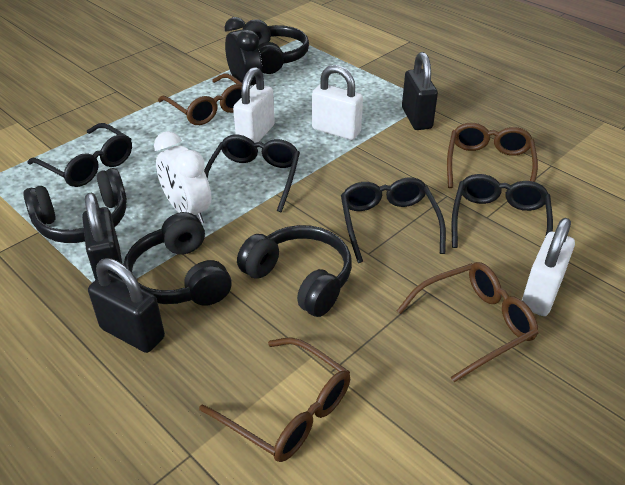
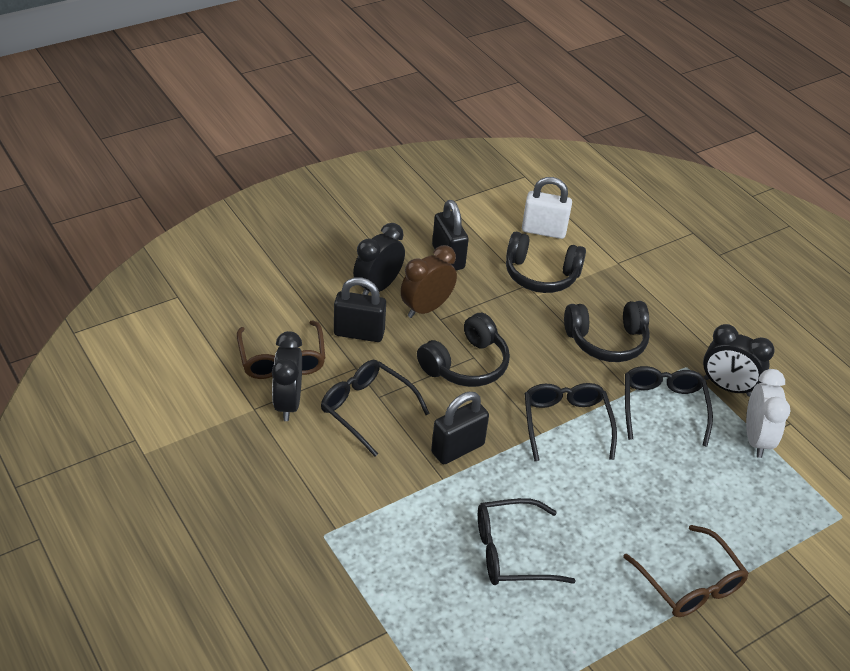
black clock: [225,17,262,89] = 1 -> [272,331,302,421] [353,223,405,295] [703,324,775,397] = 3
black headphones: [23,168,127,243] [123,212,232,306] [237,225,352,317] [243,19,309,74] = 4 -> [417,313,510,387] [506,232,586,293] [564,301,650,362] = 3
brown clock: none = 0 -> [400,245,457,318] = 1
brown glasses: [158,74,242,125] [199,337,350,462] [397,262,538,382] [447,123,538,188] = 4 -> [237,320,326,379] [623,525,749,617] = 2
white padlock: [233,67,275,143] [312,65,363,140] [522,218,575,316] = 3 -> [522,177,572,239] = 1

